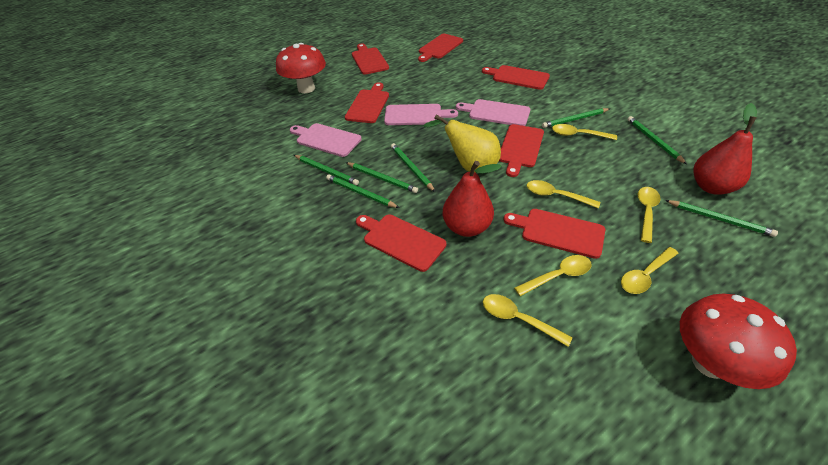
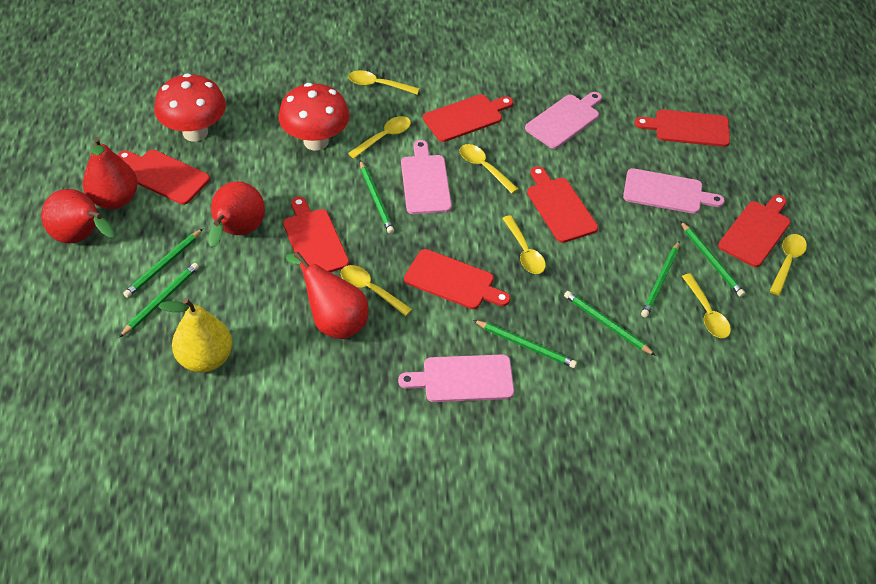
pink cutting board: [290,123,362,157] [384,104,458,125] [456,99,531,126] = 3 -> [398,354,514,402] [401,140,452,214] [525,92,602,149] [623,168,725,214] = 4
red pear: [443,161,502,237] [693,103,757,195] = 2 -> [41,189,114,243] [83,137,138,209] [209,181,265,247] [286,252,368,339] = 4
yellow spoon: [483,294,572,347] [514,255,592,296] [527,180,600,208] [552,124,617,140] [621,247,679,294] [638,187,661,243] = 6 -> [341,265,412,316] [348,70,420,95] [348,116,411,159] [460,144,518,194] [502,215,546,274] [682,274,731,338] [770,234,807,296] = 7

